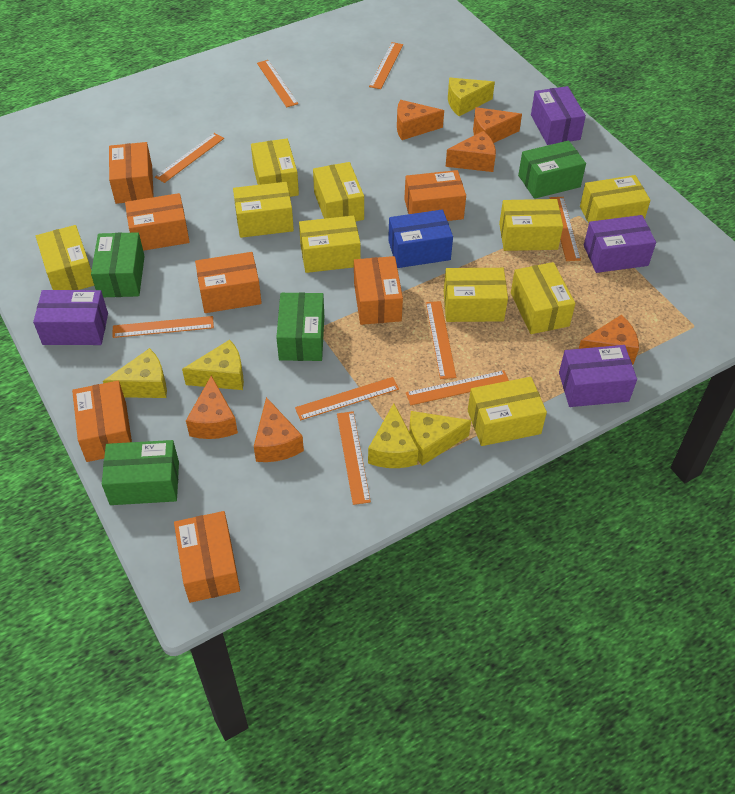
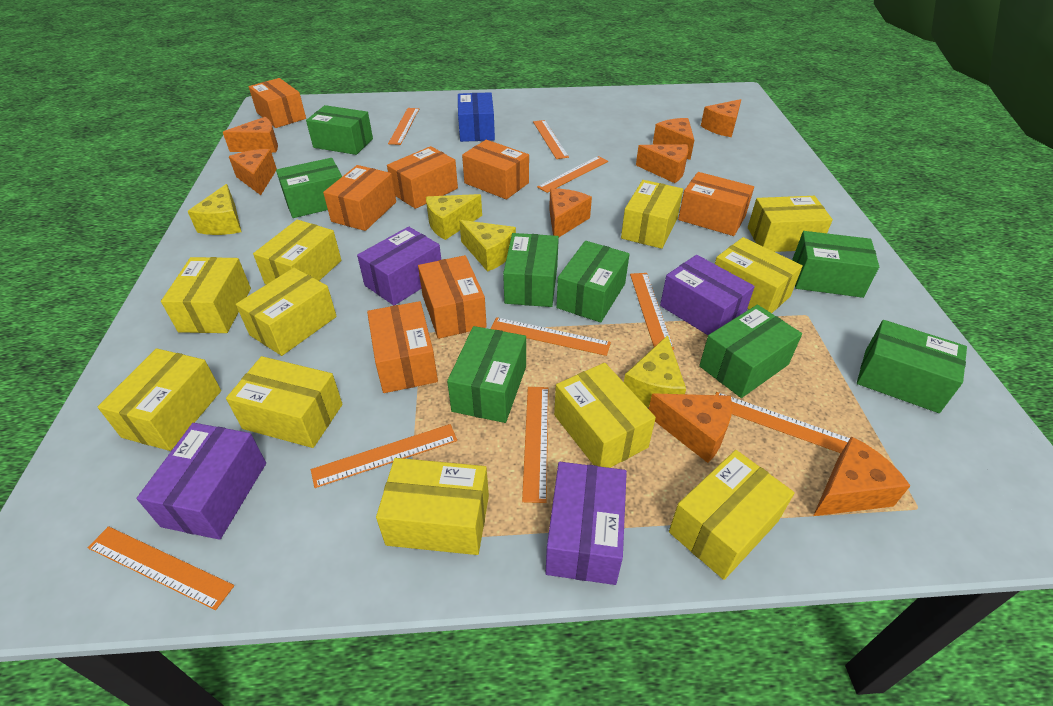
green box: [91,232,145,297] [102,440,179,505] [276,292,324,361] [518,141,586,199] = 4 -> [276,158,342,218] [306,105,373,155] [447,326,526,423] [503,233,559,307] [556,241,630,323] [699,305,802,398] [792,231,879,298] [857,320,967,413] = 8
orange cheese: [186,376,238,439] [254,397,304,462] [397,100,444,140] [445,131,496,172] [473,107,522,143] [579,315,639,365] = 6 -> [223,117,278,153] [229,149,277,195] [549,188,592,237] [636,144,688,183] [649,393,732,463] [653,118,694,160] [701,99,741,137] [813,436,910,516] = 8
yellow box: [36,225,94,290] [233,182,294,238] [251,139,299,197] [299,215,361,273] [313,162,364,221] [444,268,508,322] [468,377,547,446] [499,199,563,251] [511,262,575,334] [580,175,651,223] = 10 -> [98,348,221,451] [161,257,251,333] [226,356,343,448] [236,268,337,356] [253,220,341,285] [376,458,489,555] [554,363,656,468] [621,180,683,249] [669,450,795,580] [715,237,803,313] [748,196,833,252] = 11
yellow cheese: [103,348,167,398] [182,340,244,390] [368,403,418,468] [409,411,471,465] [448,78,495,116] = 5 -> [188,184,242,235] [426,194,482,240] [459,220,516,272] [624,335,686,407] = 4

